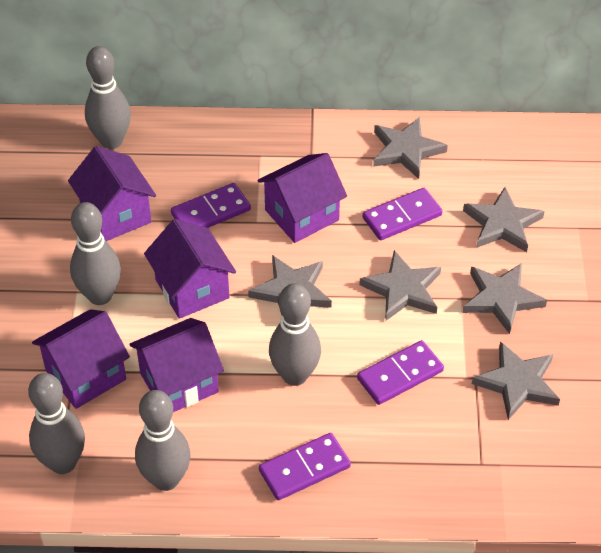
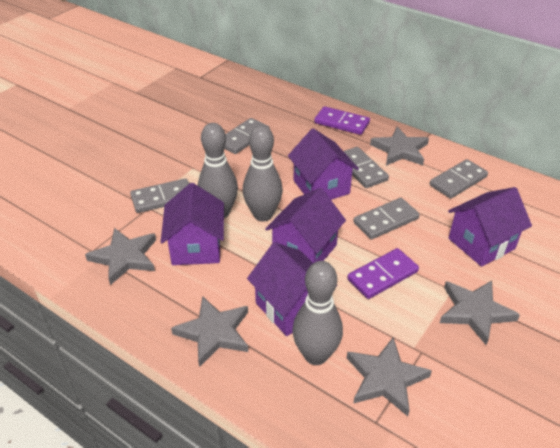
grey bowling pin: [28,373,85,474] [70,202,121,305] [85,46,131,149] [135,390,191,491] [269,283,321,386] = 5 -> [198,123,238,218] [243,125,283,221] [293,261,343,365] = 3
grey domino: none = 0 -> [130,178,189,213] [224,118,270,154] [344,147,389,188] [353,198,420,240] [430,159,488,199] = 5
grey star: [248,255,332,315] [360,250,441,321] [373,117,448,179] [462,263,547,334] [463,187,545,252] [472,341,560,420] = 6 -> [85,228,156,285] [171,296,248,367] [347,337,432,416] [370,127,429,166] [440,281,520,345] = 5
purple domino: [171,183,251,228] [259,433,351,500] [357,340,444,405] [362,188,443,240] = 4 -> [314,106,370,135] [347,248,419,299] = 2

